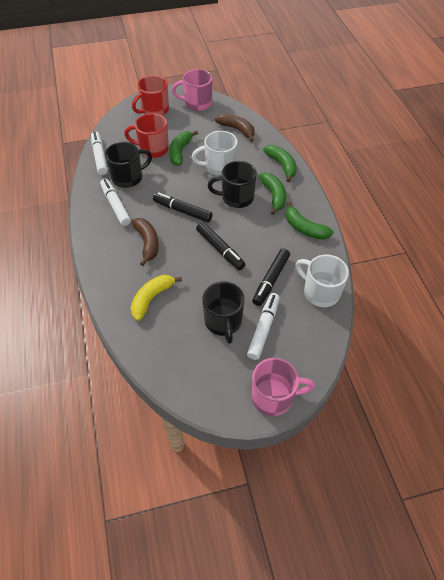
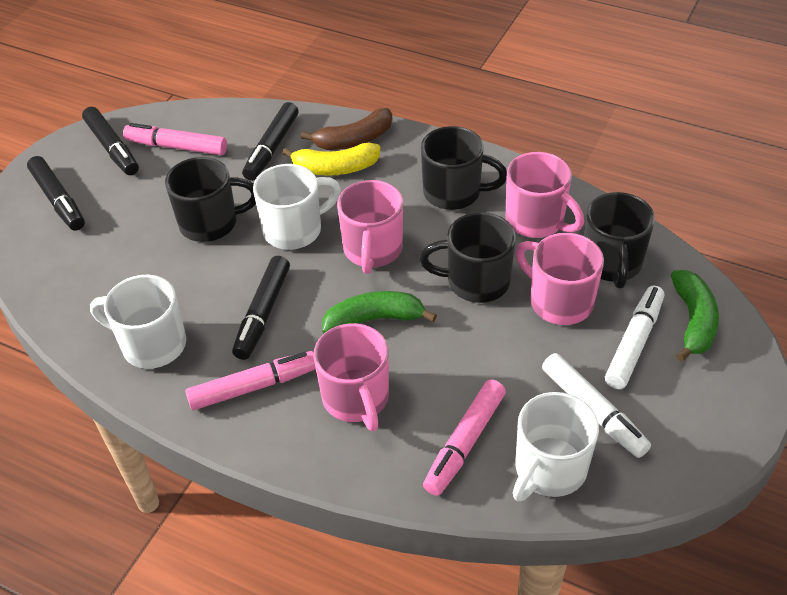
black marker: [153,192,213,222] [196,222,246,270] [252,249,290,306] = 3 -> [27,156,85,231] [82,107,139,175] [232,256,290,360] [242,102,299,181] = 4
black mug: [105,142,152,188] [202,281,245,344] [207,161,257,208] = 3 -> [165,157,256,242] [419,212,516,303] [421,126,507,210] [584,192,655,288] = 4
brown banana: [131,218,159,266] [215,113,255,142] = 2 -> [301,108,392,150] = 1
green banana: [169,130,198,166] [259,172,286,215] [263,145,297,182] [286,202,333,240] = 4 -> [322,291,437,333] [671,270,719,362] = 2
pink marker: none = 0 -> [123,123,227,155] [185,351,316,410] [423,380,506,496] = 3
pink mug: [172,69,212,111] [251,358,315,416] = 2 -> [313,323,389,431] [337,180,403,274] [505,152,584,238] [516,233,604,325] = 4
red mug: [124,114,169,158] [132,75,169,116] = 2 -> none = 0
white marker: [91,131,108,175] [100,179,131,226] [247,293,280,360] = 3 -> [542,353,651,458] [605,286,664,389] = 2
white mug: [192,131,238,176] [295,254,349,307] = 2 -> [90,275,186,369] [253,164,341,250] [513,392,599,501] = 3

